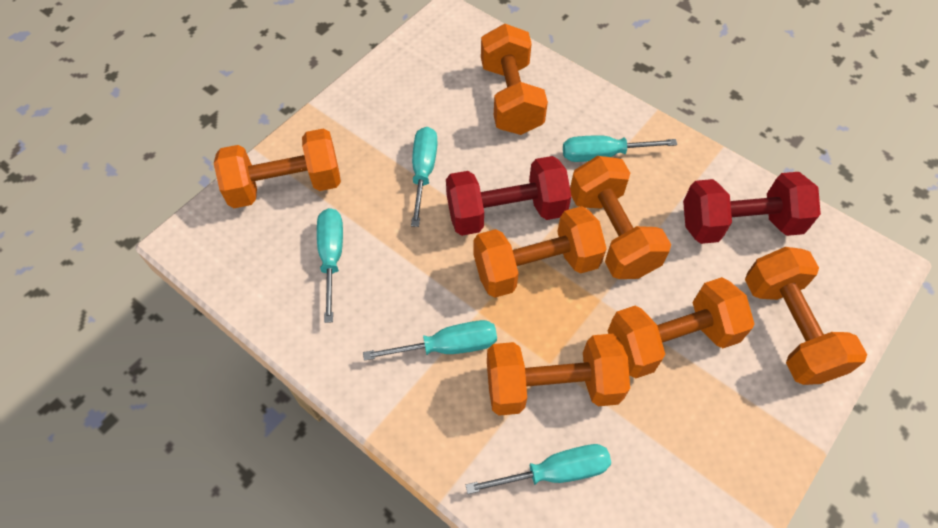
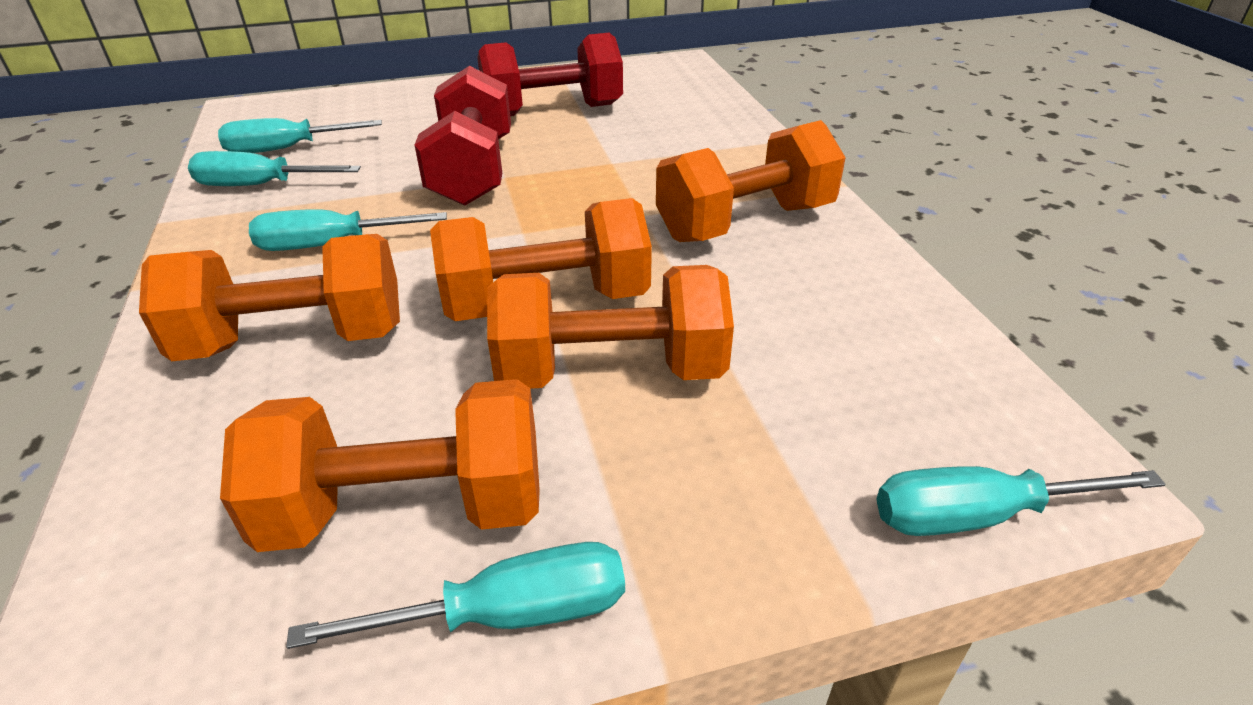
orange dumbbell: [214,128,341,208] [473,206,607,298] [481,24,548,135] [487,334,630,416] [570,156,671,279] [608,277,754,378] [745,247,867,385] = 7 -> [139,234,400,361] [220,379,540,552] [430,198,652,321] [487,265,734,389] [656,120,846,242] = 5

